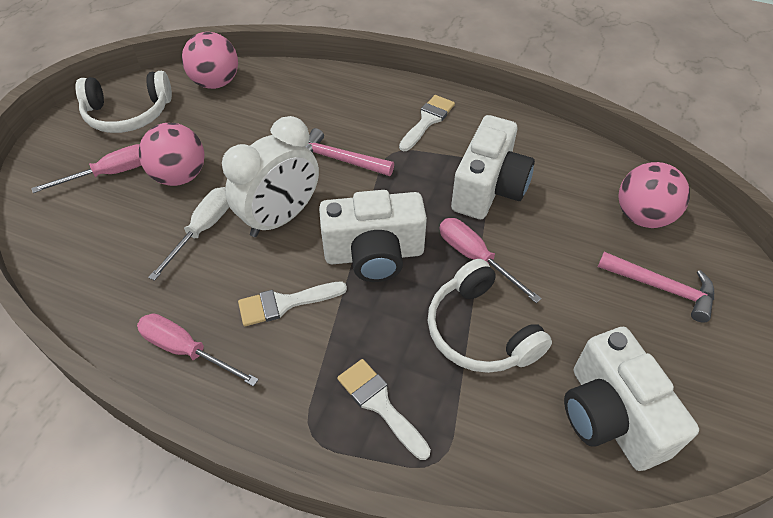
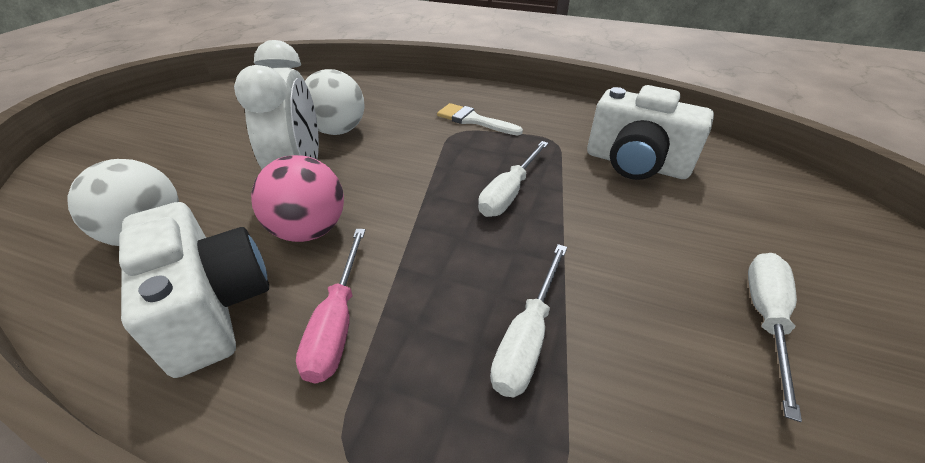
pink ball: [139,123,205,186] [182,32,238,89] [618,162,690,228] = 3 -> [251,155,344,242] = 1
pink hammer: [305,128,394,176] [598,252,714,323] = 2 -> none = 0
pink screwdriver: [31,144,142,193] [137,313,259,386] [440,218,542,303] = 3 -> [296,229,365,384] = 1
white ball: none = 0 -> [67,159,179,246] [305,69,364,135] = 2
white brush: [238,281,347,326] [337,359,431,460] [399,95,455,151] = 3 -> [437,103,523,135] = 1
white camera: [319,190,427,282] [451,115,535,219] [564,327,699,471] = 3 -> [119,202,269,378] [587,85,714,180] = 2
white headphones: [76,71,172,133] [428,259,552,373] = 2 -> none = 0
white screwdriver: [148,187,229,281] = 1 -> [478,141,549,217] [490,244,567,397] [748,253,802,422] = 3

